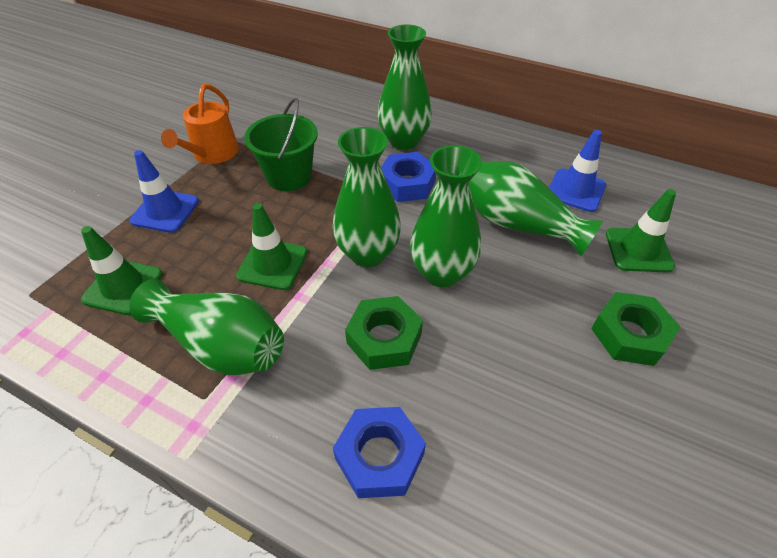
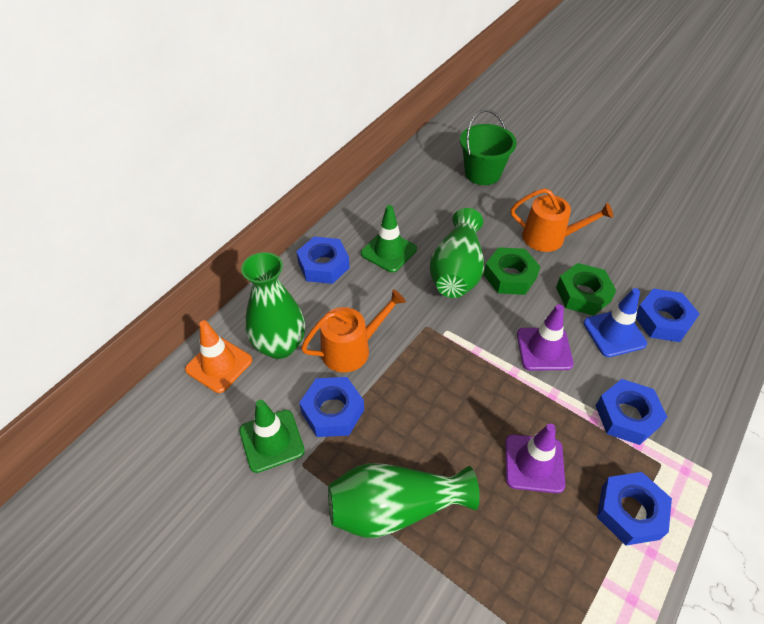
blue nut: [333,407,426,498] [381,152,436,202] = 2 -> [296,237,350,284] [299,377,364,437] [596,379,667,445] [597,472,672,546] [636,289,700,342] = 5
blue traffic cone: [129,150,199,233] [549,130,606,212] = 2 -> [583,288,647,357] = 1
green traffic cone: [81,226,163,315] [236,203,308,290] [606,189,676,273] = 3 -> [239,400,305,473] [361,205,417,273] = 2
green vase: [130,279,284,375] [332,127,401,267] [378,24,432,150] [410,145,482,287] [469,161,603,257] = 5 -> [241,252,305,359] [328,463,480,538] [430,208,484,298] = 3
orange traffic cone: none = 0 -> [185,321,252,393] = 1
orange watering can: [161,84,239,164] = 1 -> [301,289,406,372] [511,188,613,252] = 2
purple traffic cone: none = 0 -> [505,424,565,493] [517,304,574,370] = 2

